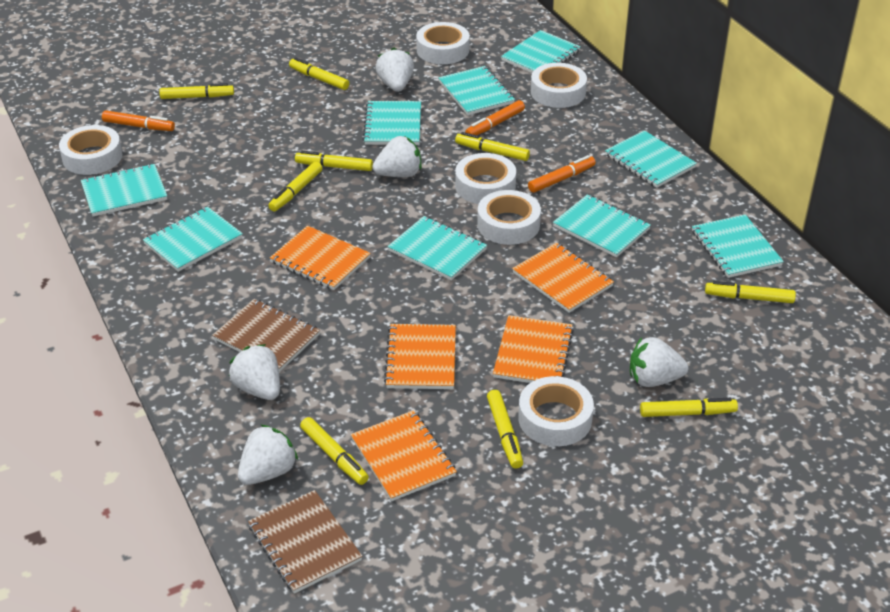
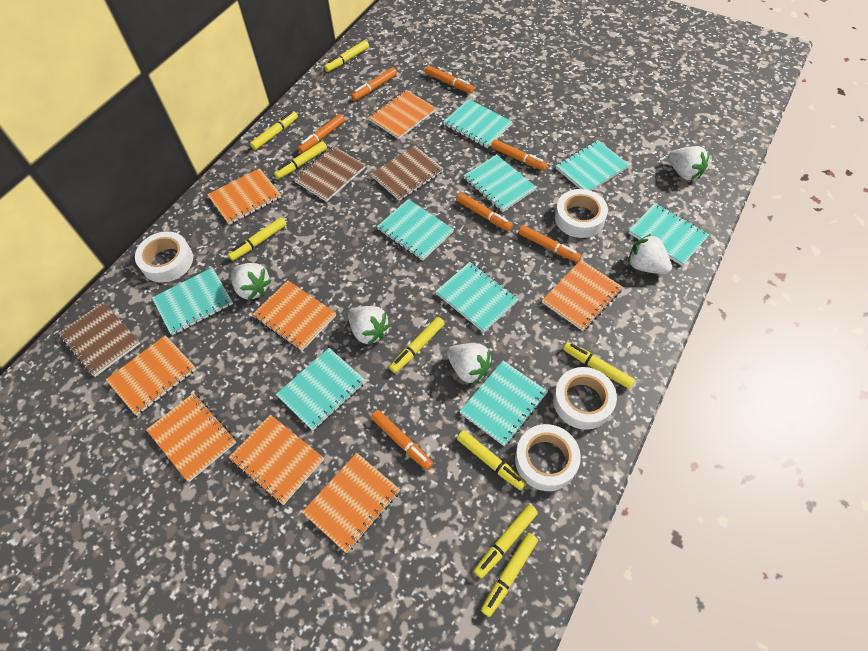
brown notebook: [212,299,320,372] [248,490,362,594] = 2 -> [58,302,140,377] [294,146,365,202] [371,145,443,201] = 3
orange marker: [102,110,175,131] [465,100,525,135] [528,155,596,193] = 3 -> [298,114,345,153] [351,67,397,101] [371,410,433,470] [425,65,474,93] [457,193,513,231] [491,139,547,171] [518,225,581,262] = 7
orange notebook: [270,226,371,290] [351,410,457,501] [384,324,456,389] [493,315,574,383] [512,242,614,313] = 5 -> [106,335,196,415] [146,393,236,482] [207,168,281,225] [229,415,324,505] [252,281,336,351] [302,453,400,553] [369,90,436,139] [542,260,623,331] = 8
white tape: [59,125,122,175] [416,22,470,64] [455,153,516,204] [477,190,541,245] [518,376,594,446] [531,63,587,108] = 6 -> [135,231,193,283] [515,424,581,491] [553,367,617,430] [555,189,608,238] = 4

